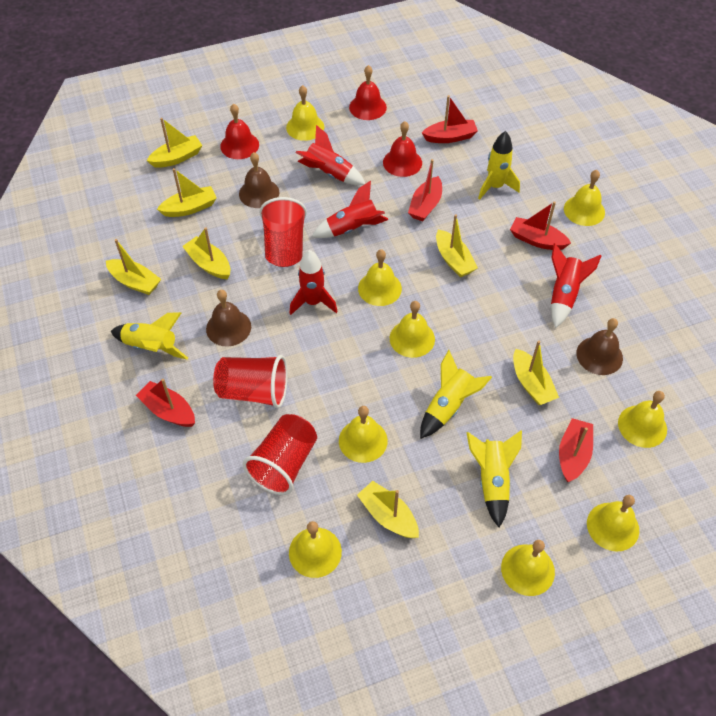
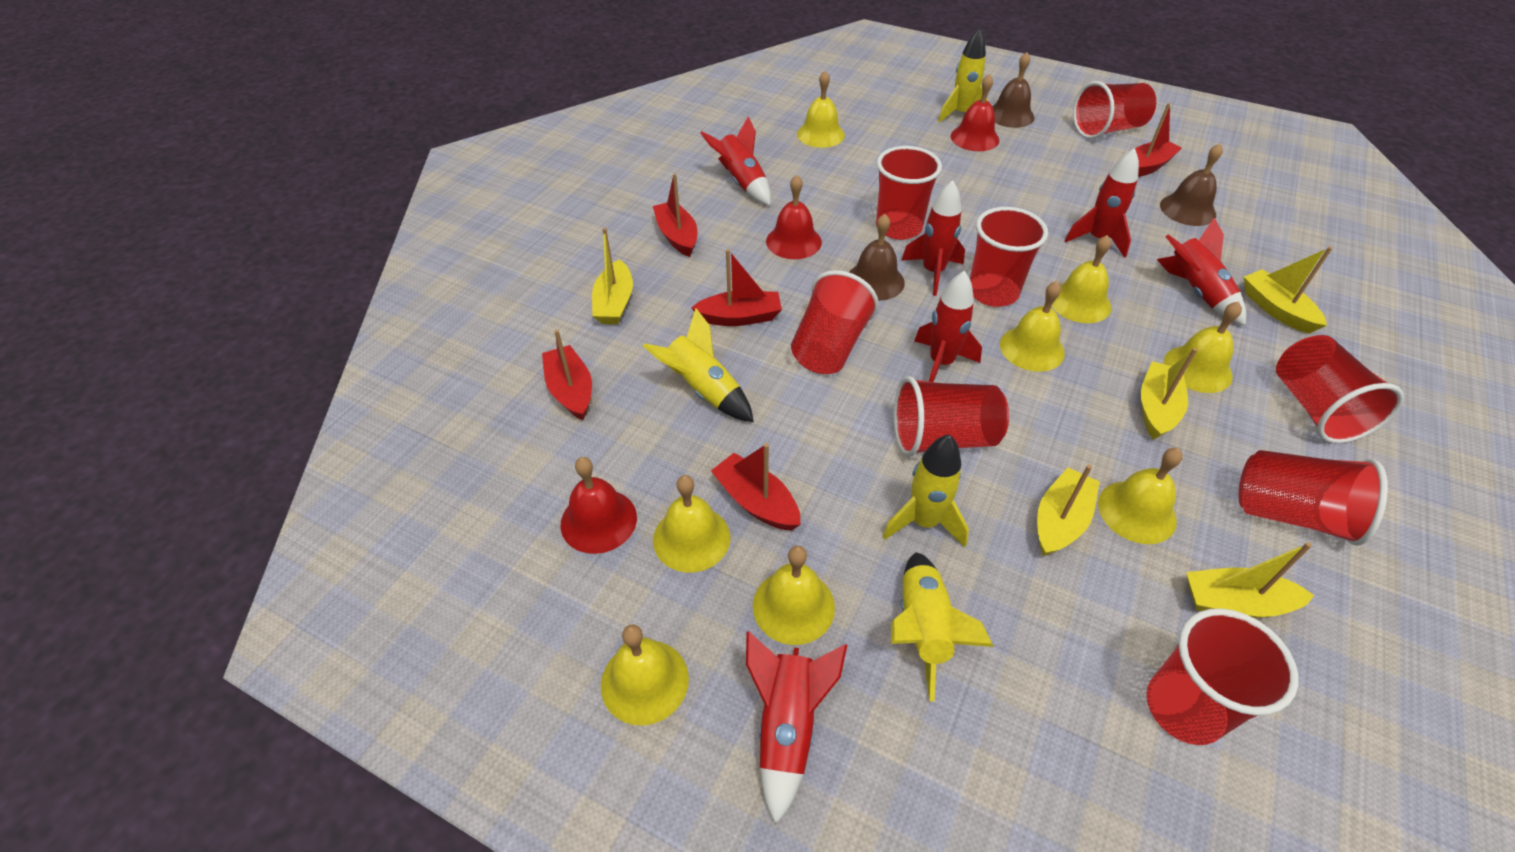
red cup: [213,355,288,409] [243,414,317,495] [259,197,307,267] = 3 -> [791,270,879,374] [876,146,942,240] [894,376,1009,457] [970,207,1048,307] [1073,81,1156,139] [1146,608,1299,745] [1239,450,1388,546] [1276,335,1404,443] = 8
red rocket: [289,250,338,315] [296,125,365,185] [311,181,388,238] [551,243,602,328] = 4 -> [700,117,771,206] [746,631,847,824] [901,180,965,296] [914,271,982,382] [1065,148,1139,258] [1156,218,1246,326] = 6
yellow bell: [286,85,324,141] [289,521,342,578] [339,406,388,463] [358,249,402,306] [390,301,435,358] [501,540,555,596] [564,170,605,226] [587,495,639,552] [618,391,667,448] = 9 -> [601,624,689,725] [653,475,730,572] [753,546,835,645] [797,71,845,148] [1000,281,1065,372] [1052,235,1111,323] [1098,448,1183,544] [1164,301,1242,393] = 8
yellow boat: [106,239,161,295] [147,118,202,168] [157,168,216,217] [182,227,230,279] [357,481,419,538] [436,214,478,277] [513,341,559,405] = 7 -> [592,228,633,324] [1037,465,1100,556] [1141,348,1198,440] [1186,542,1314,618] [1244,247,1333,334] = 5

